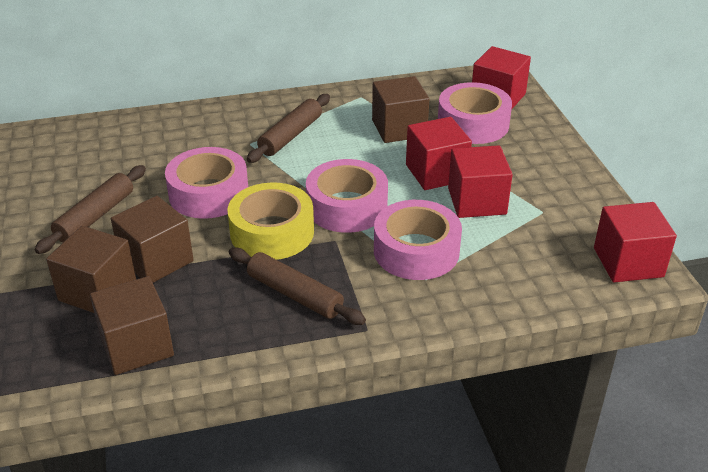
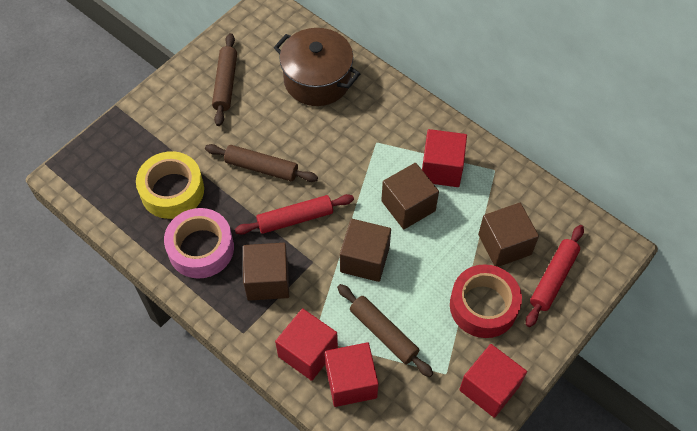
brown pot: none = 0 -> [274,28,360,106] = 1
pink tape: [165,147,248,219] [306,159,388,233] [374,200,462,280] [438,82,512,144] = 4 -> [164,208,234,279] = 1
red rolling pin: none = 0 -> [235,194,354,235] [526,225,584,327] = 2
red tape: none = 0 -> [450,264,522,338] = 1

